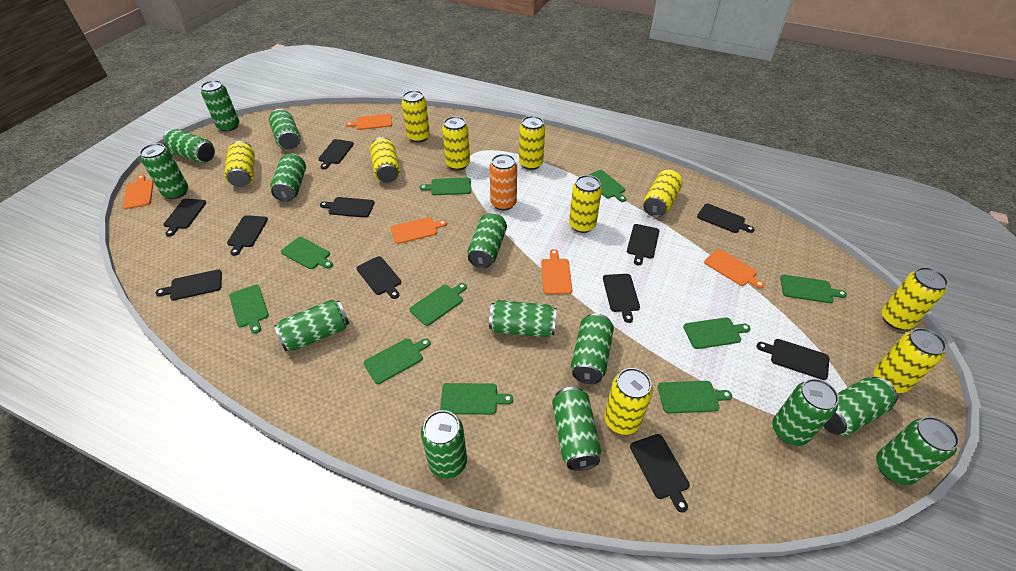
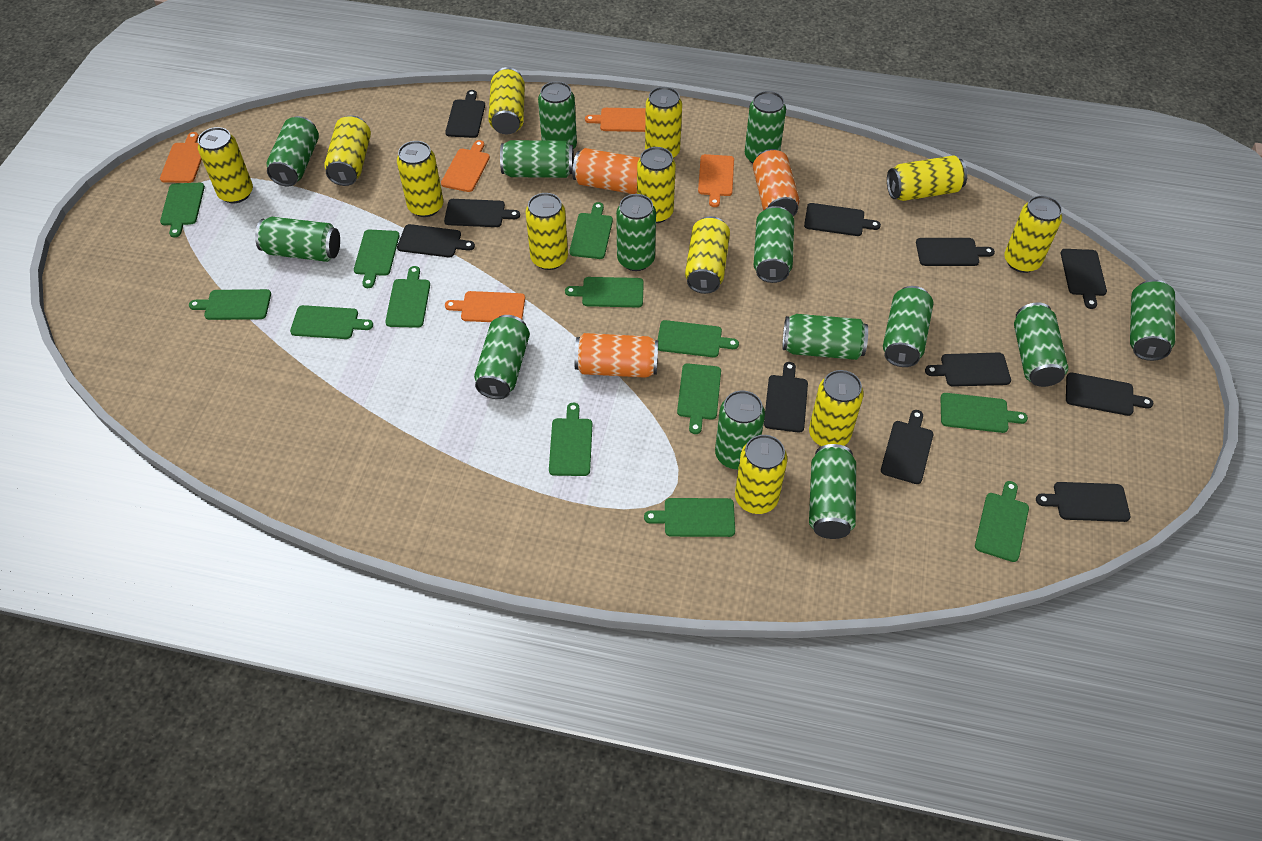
green cutting board: [229,285,269,334] [281,237,333,269] [363,338,431,384] [410,283,467,326] [420,177,471,195] [440,383,513,415] [589,170,626,202] [658,381,732,413] [683,317,751,349] [780,275,847,303] = 10 -> [160,183,205,238] [189,289,271,320] [290,305,373,339] [354,229,400,288] [385,266,430,328] [549,403,592,476] [565,277,644,307] [569,202,613,259] [644,498,735,537] [658,320,739,357] [677,363,721,434] [941,393,1028,433] [975,481,1029,562] = 13
orange can: [490,154,517,210] = 1 -> [572,148,640,194] [574,333,658,378] [753,149,799,216] = 3
yellow can: [224,141,255,187] [370,137,400,183] [402,90,430,142] [442,116,470,170] [519,116,545,170] [569,175,602,233] [604,368,653,435] [644,170,683,217] [874,328,946,393] [881,267,948,330] = 10 -> [198,127,253,203] [324,116,371,186] [397,141,443,217] [488,67,525,134] [525,193,568,270] [637,147,676,223] [645,87,682,158] [685,216,730,294] [735,435,787,514] [809,370,864,446] [887,155,967,201] [1004,195,1062,273] = 12

